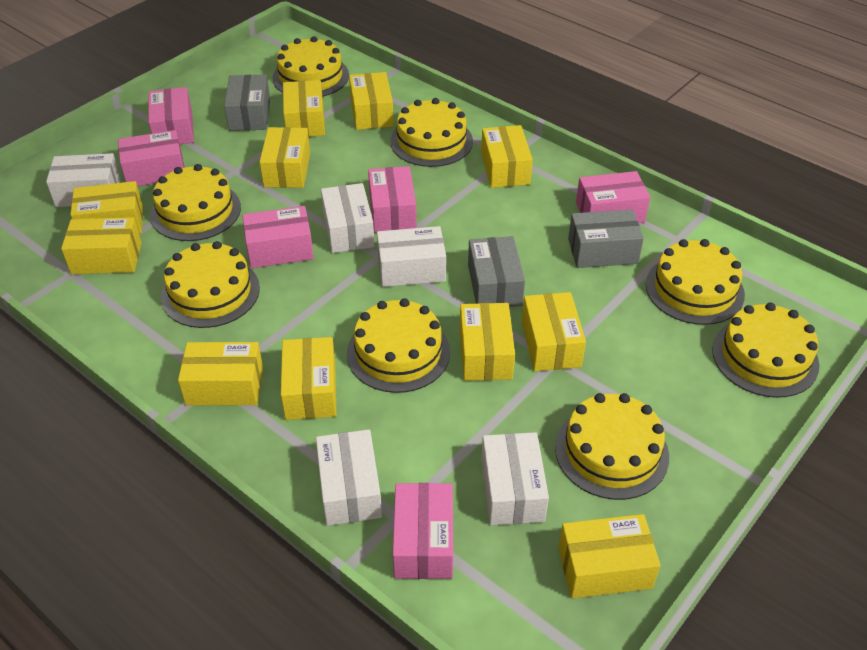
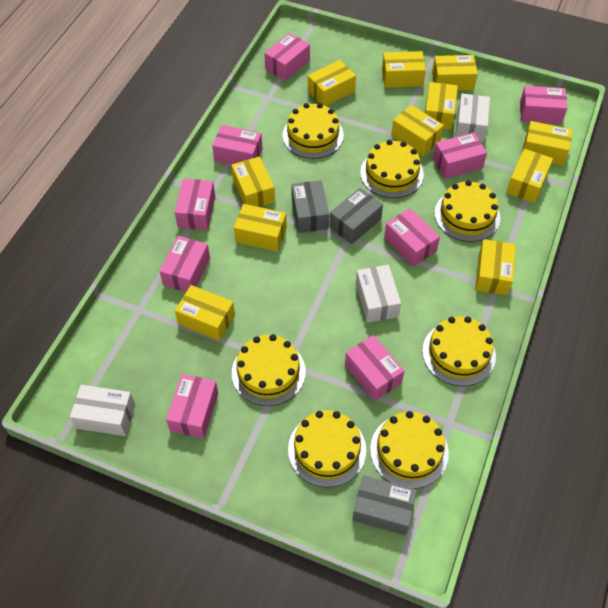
pink box: [118,130,184,186] [148,87,194,144] [242,206,314,268] [368,166,417,233] [393,483,453,579] [576,171,650,223] = 6 -> [159,236,210,292] [166,374,218,438] [175,179,215,230] [212,125,262,165] [264,33,310,81] [345,335,404,401] [384,208,440,267] [433,132,487,179] [520,86,568,124] = 9
white box: [46,153,121,207] [316,429,382,526] [321,183,375,253] [377,226,446,287] [481,432,549,525] = 5 -> [70,385,135,436] [356,265,401,323] [455,94,490,142] = 3
yellow cake: [150,164,241,241] [161,241,260,328] [272,36,349,97] [347,298,450,393] [390,98,473,167] [555,393,669,500] [646,239,745,325] [712,303,819,398] = 8 -> [232,334,306,406] [283,103,344,159] [288,410,366,487] [360,140,424,198] [370,411,449,489] [422,316,496,386] [434,180,501,242] = 7

